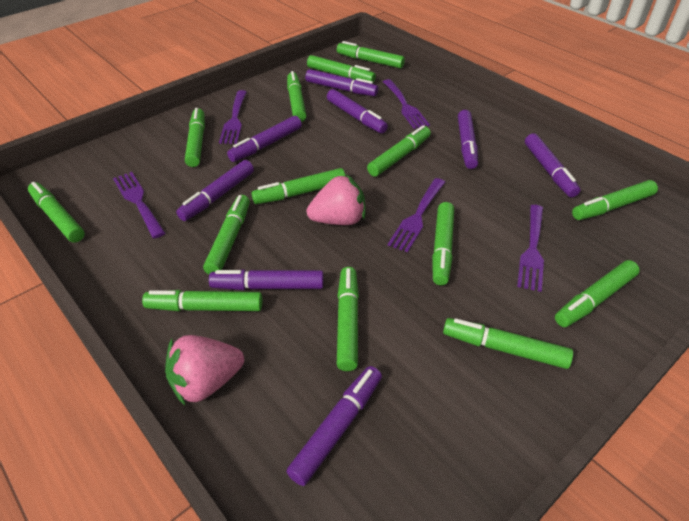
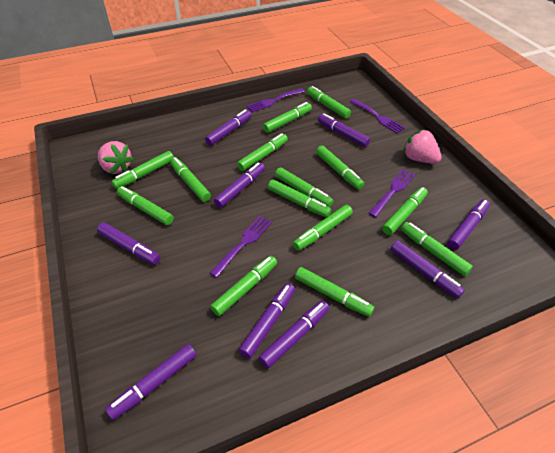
purple fork: [113,172,165,238] [219,90,247,144] [383,79,430,129] [388,178,445,252] [517,205,544,292] = 5 -> [210,216,272,278] [246,88,305,112] [350,99,405,133] [368,169,415,218] = 4
purple marker: [176,160,254,221] [209,269,323,290] [227,116,302,162] [286,366,382,486] [305,69,378,96] [327,89,388,133] [458,110,478,169] [525,133,580,197] = 8 -> [97,223,160,265] [105,344,196,420] [205,109,252,146] [214,163,265,208] [239,283,295,359] [258,301,330,368] [318,113,370,147] [391,241,465,298] [447,200,490,250] = 9

